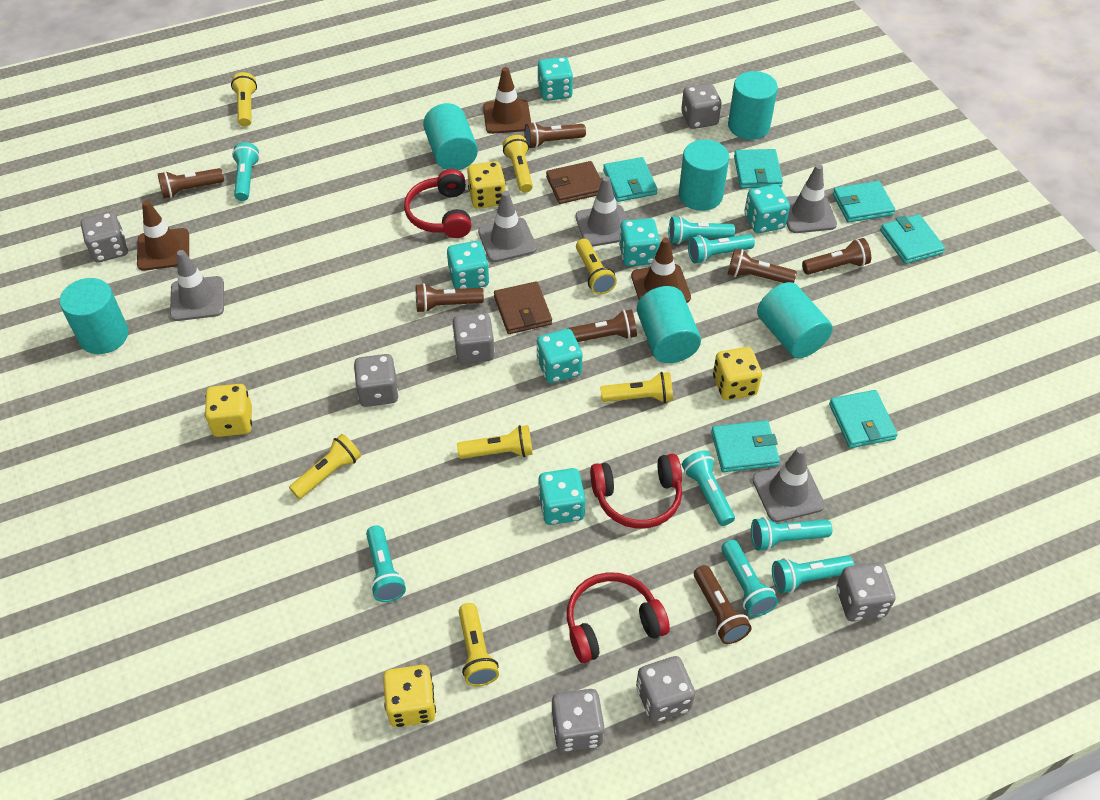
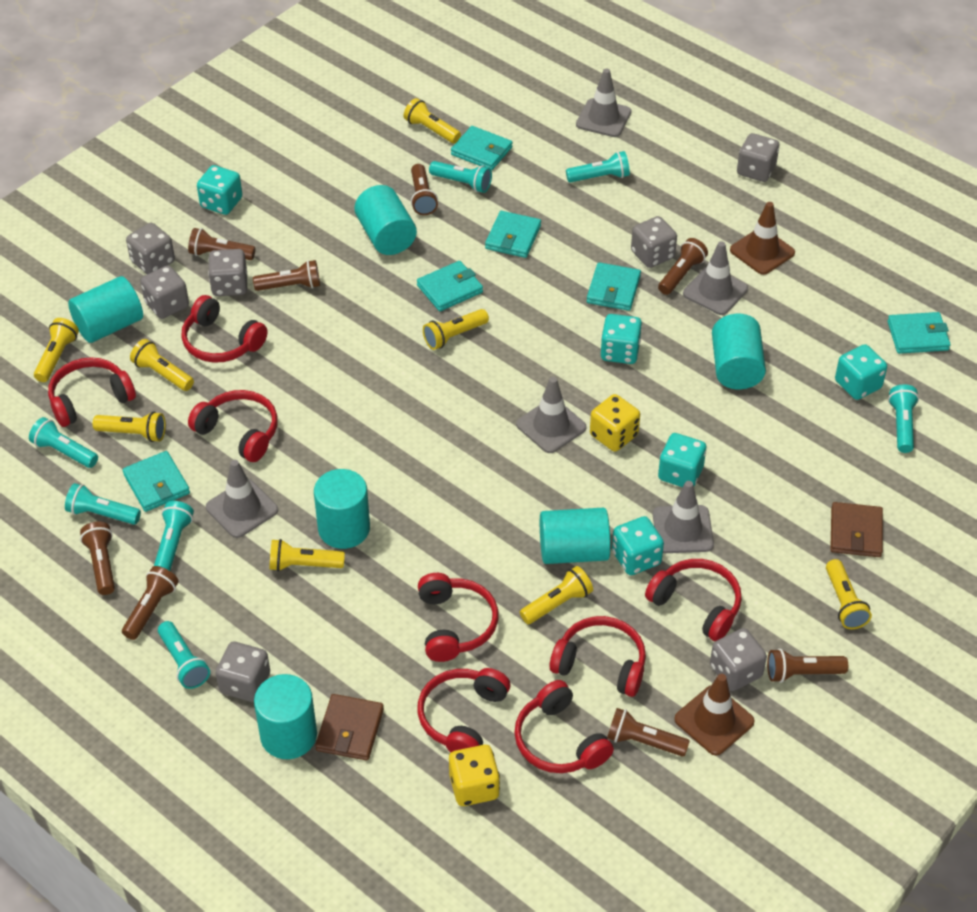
brown flashlight: [158,168,224,198] [416,283,484,313] [524,122,586,149] [567,309,637,342] [694,565,752,644] [728,249,797,283] [802,238,871,275] = 7 -> [80,522,115,595] [122,566,179,640] [188,228,255,260] [253,260,320,291] [411,164,438,215] [607,708,690,757] [658,238,708,295] [767,649,848,683] = 8
brown traffic cone: [137,200,189,271] [483,67,531,134] [631,238,691,303] = 3 -> [674,674,755,755] [730,202,795,275] = 2
red headphones: [404,169,472,238] [567,572,670,663] [590,454,682,529] = 3 -> [48,357,136,427] [181,295,268,363] [188,390,278,462] [417,668,511,752] [418,573,498,662] [514,680,614,773] [550,616,646,697] [645,559,742,641] = 8
turquoise dice: [447,241,489,289] [536,329,582,383] [538,57,573,101] [538,468,585,525] [619,218,660,266] [744,184,790,233] = 6 -> [197,165,242,215] [601,314,642,364] [612,516,664,575] [658,433,706,487] [835,344,887,400] = 5
turquoise flashlight: [232,142,260,201] [366,525,406,602] [669,216,735,244] [682,450,735,526] [688,234,755,264] [722,540,778,617] [751,517,832,551] [772,556,854,593] = 8 -> [29,417,98,468] [65,483,141,525] [154,501,194,571] [158,621,210,689] [429,161,492,193] [566,151,630,183] [888,384,919,453] = 7
yellow dice: [205,384,252,437] [383,665,436,727] [467,161,506,209] [713,347,762,400] = 4 -> [449,745,500,806] [590,394,640,452] = 2
yellow flashlight: [231,72,257,127] [289,434,361,499] [457,425,533,459] [459,603,499,687] [503,135,533,193] [576,239,617,295] [600,372,673,403] = 7 -> [34,318,79,382] [93,412,166,442] [130,339,194,391] [270,539,345,571] [404,98,461,143] [423,309,489,350] [520,566,593,624] [826,559,872,629] = 8

